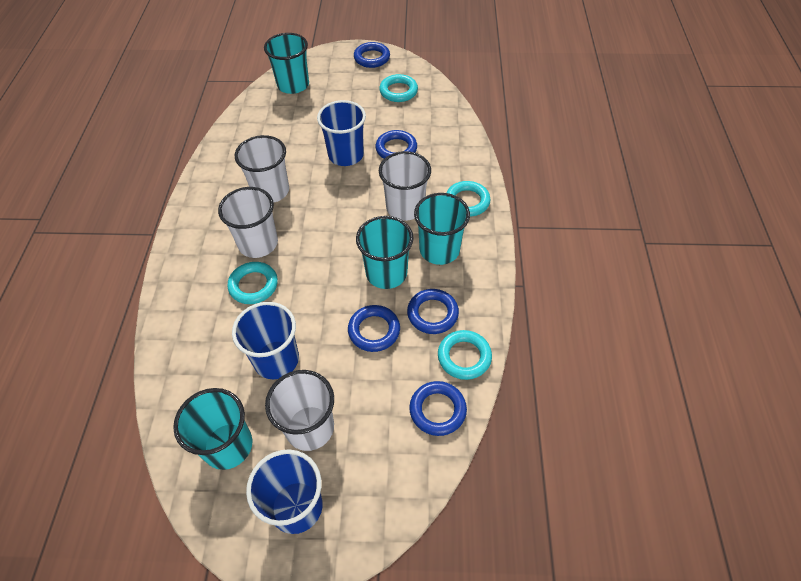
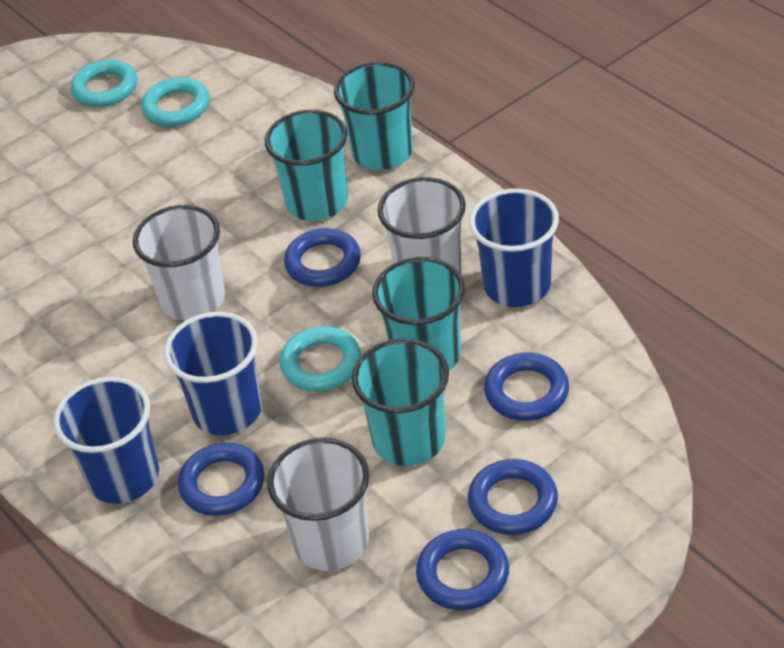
turquoise ring: [227,262,278,304] [379,74,418,102] [438,330,492,380] [447,181,491,217] = 4 -> [71,59,137,107] [141,77,209,126] [280,326,361,391] = 3
white cup: [218,187,278,258] [235,135,289,202] [265,370,334,451] [379,151,431,221] = 4 -> [133,205,225,321] [267,438,370,571] [377,177,466,274] = 3

